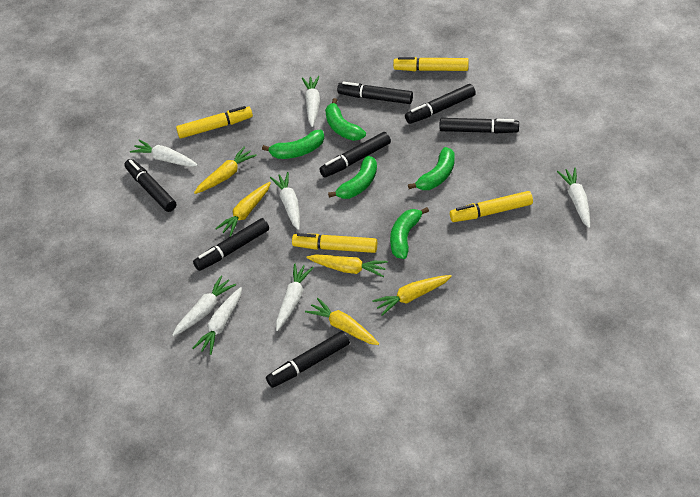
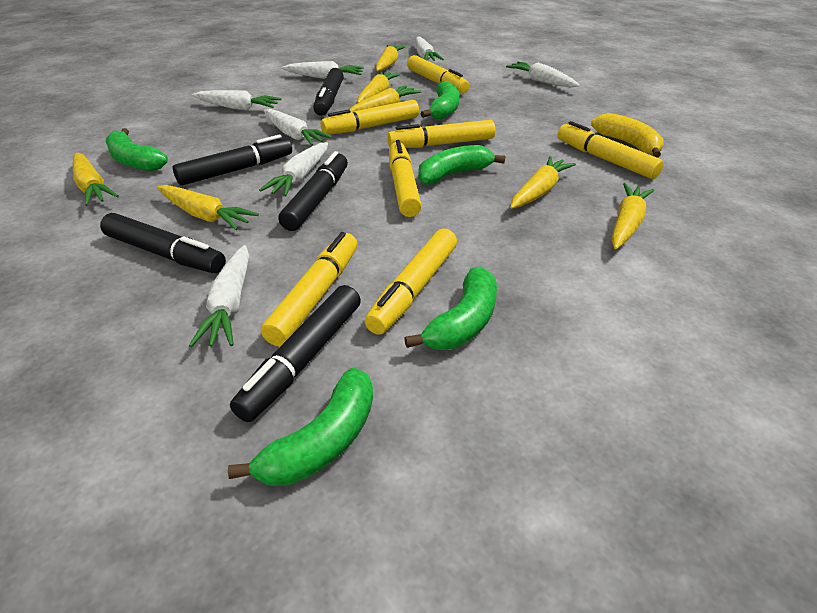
black marker: [124,159,176,212] [193,218,269,271] [266,331,350,388] [319,132,391,177] [337,82,413,104] [405,84,476,124] [439,118,519,134] = 7 -> [100,213,226,273] [173,134,292,186] [230,285,361,422] [278,151,348,231] [313,68,344,116] = 5
yellow banana: none = 0 -> [591,113,664,158] = 1
yellow carrot: [194,147,257,194] [215,182,271,237] [305,298,379,345] [306,255,388,277] [372,275,452,316] = 5 -> [73,153,119,206] [157,185,259,230] [349,86,422,112] [357,71,400,103] [376,45,405,71] [510,156,576,209] [611,183,655,249] = 7
yellow marker: [176,106,253,139] [292,233,377,253] [393,57,469,71] [450,191,533,222] = 4 -> [261,232,358,346] [321,100,419,135] [364,228,457,335] [388,120,495,148] [389,140,422,217] [407,55,469,94] [557,121,664,179] = 7

